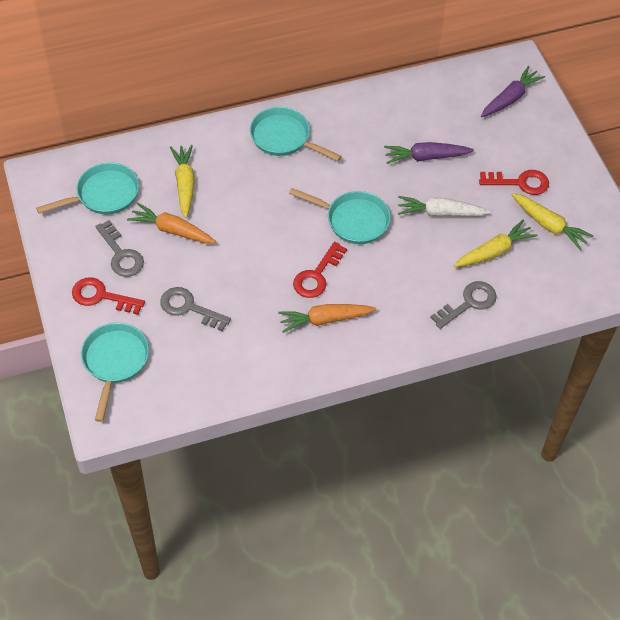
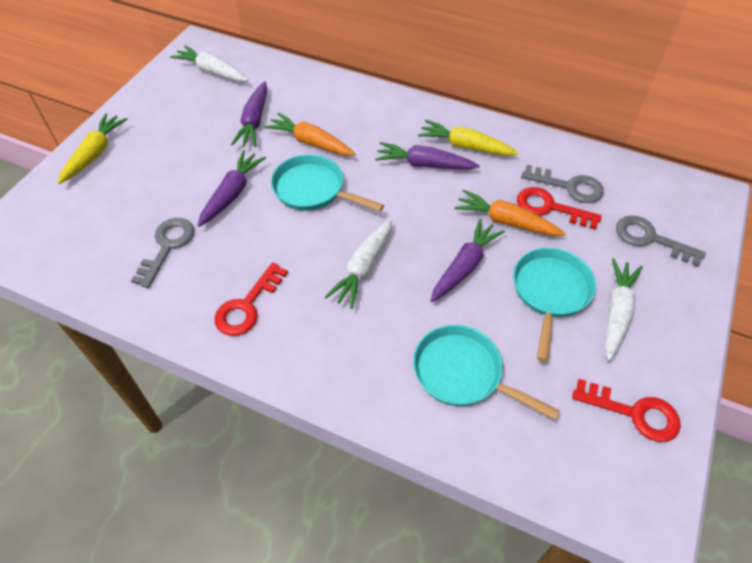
purple carrot: [384,142,474,164] [481,66,545,117] = 2 -> [197,150,266,227] [231,81,267,147] [375,142,480,170] [430,219,505,302] = 4
turquoise pan: [36,162,139,214] [81,323,149,422] [250,107,342,161] [289,188,391,244] = 4 -> [271,154,384,212] [413,325,560,420] [513,248,596,362] = 3
white carrot: [398,196,490,216] = 1 -> [170,45,248,82] [325,219,392,309] [605,258,643,361] = 3
yellow carrot: [170,145,195,218] [454,219,537,267] [511,193,594,251] = 3 -> [58,113,127,184] [418,120,519,156] = 2

